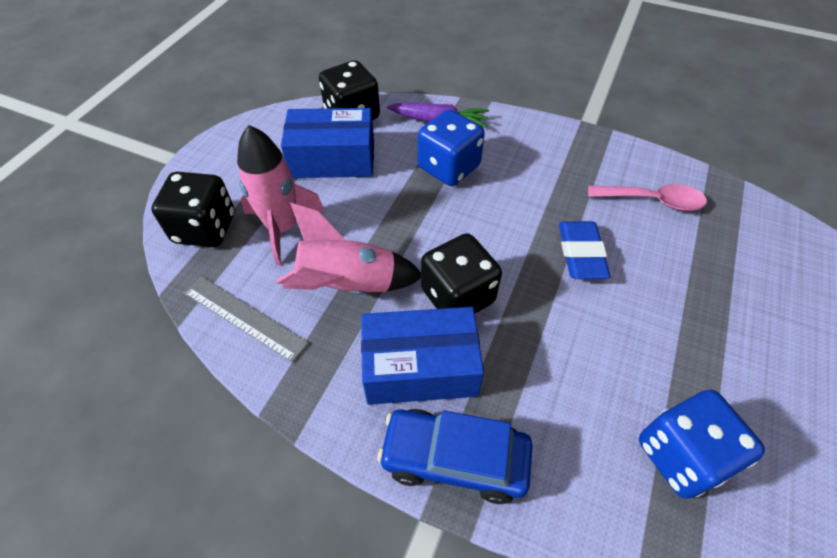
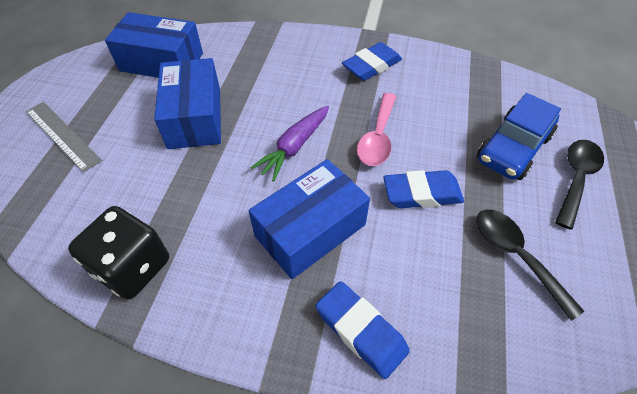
black dice: [151,172,235,247] [319,60,380,120] [421,233,502,313] = 3 -> [68,206,169,299] = 1
black spoon: none = 0 -> [476,210,584,321] [555,140,604,230] = 2
blue box: [281,108,374,178] [361,307,484,405] = 2 -> [105,12,203,78] [154,58,221,149] [249,159,370,279] = 3
blue dice: [418,109,485,186] [639,389,765,499] = 2 -> none = 0
blue eraser: [559,221,610,279] = 1 -> [316,281,410,379] [342,42,402,81] [383,170,464,208] = 3
pink rocket: [237,125,325,265] [276,203,421,295] = 2 -> none = 0

